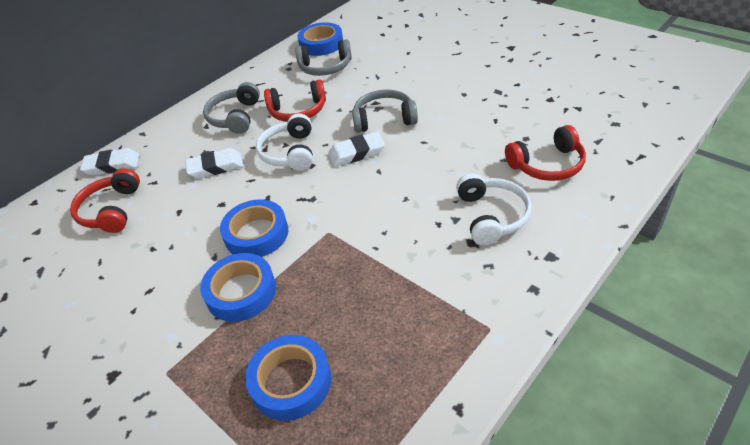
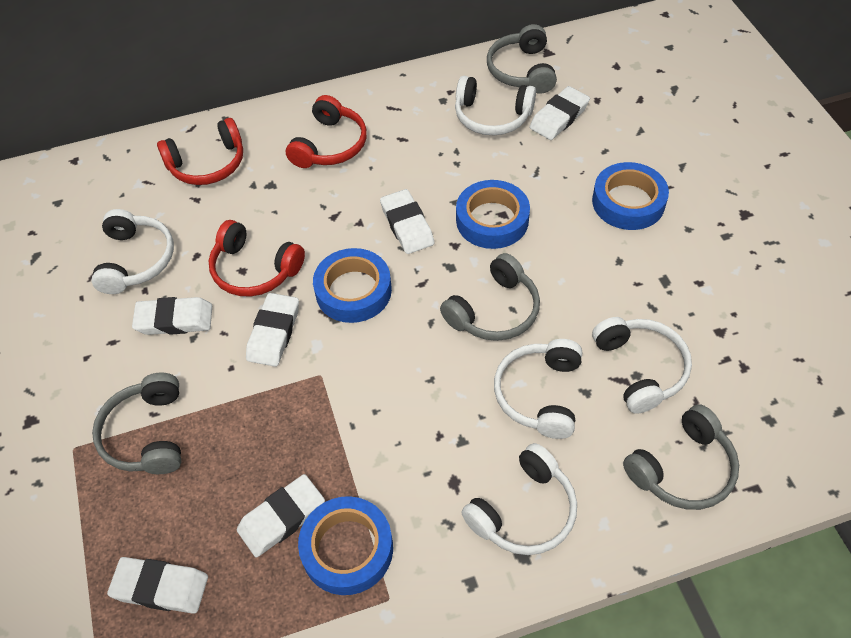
grey headphones: [203,82,260,134] [295,39,352,76] [352,89,418,133] = 3 -> [92,373,181,474] [440,253,540,341] [487,24,557,94] [623,404,739,510] = 4
white eraser: [80,148,139,175] [185,148,243,179] [328,132,385,167] = 3 -> [107,557,208,614] [132,297,212,335] [237,474,325,557] [246,293,299,367] [380,189,434,254] [530,86,590,140] = 6
white headphones: [256,114,313,171] [456,173,532,245] = 2 -> [91,209,174,294] [455,76,536,135] [461,443,577,555] [494,339,582,439] [592,317,692,414] = 5

